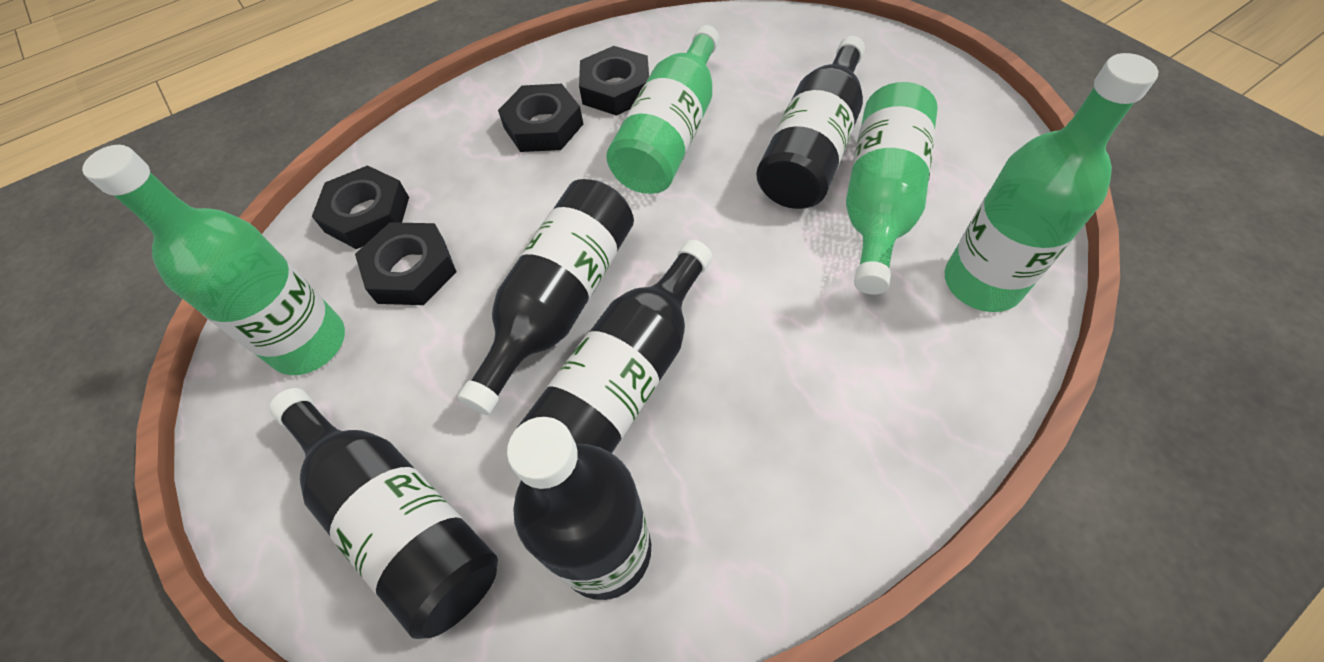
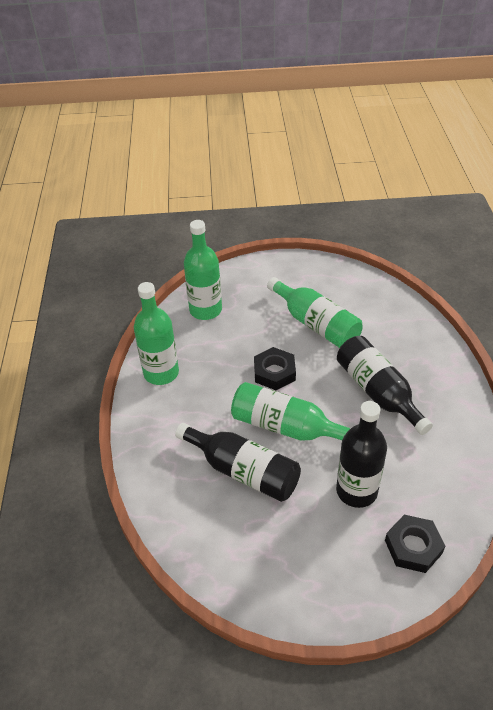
black bottle: [269,388,498,639] [458,179,634,415] [507,417,651,600] [517,240,712,453] [756,36,865,209] = 5 -> [175,423,301,502] [336,401,387,508] [337,336,433,435] = 3
black nut: [312,165,409,249] [355,222,456,305] [498,84,583,152] [579,46,649,116] = 4 -> [254,347,296,390] [385,515,445,573] = 2

